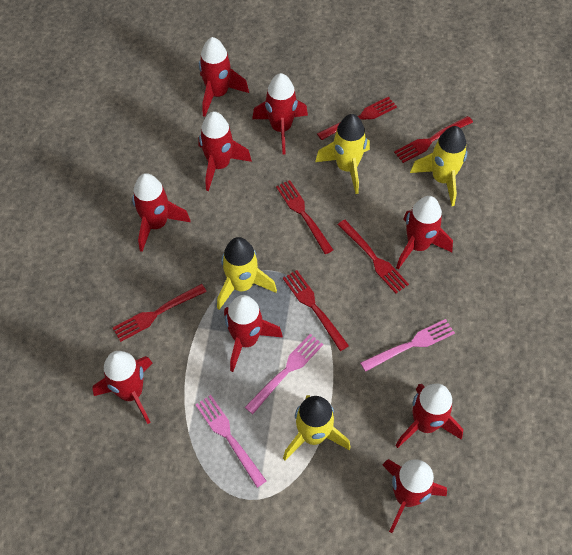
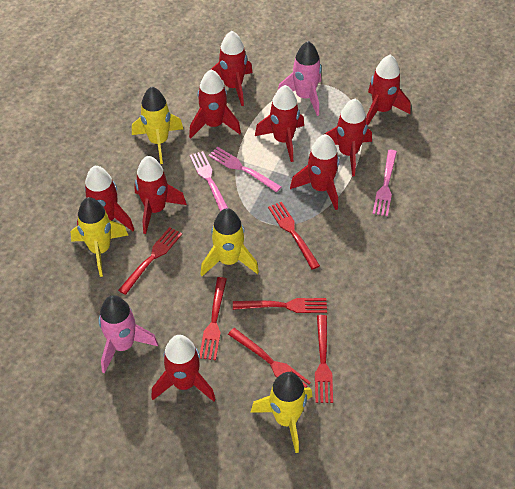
pink rocket: none = 0 -> [99,295,158,373] [278,41,322,116] = 2

